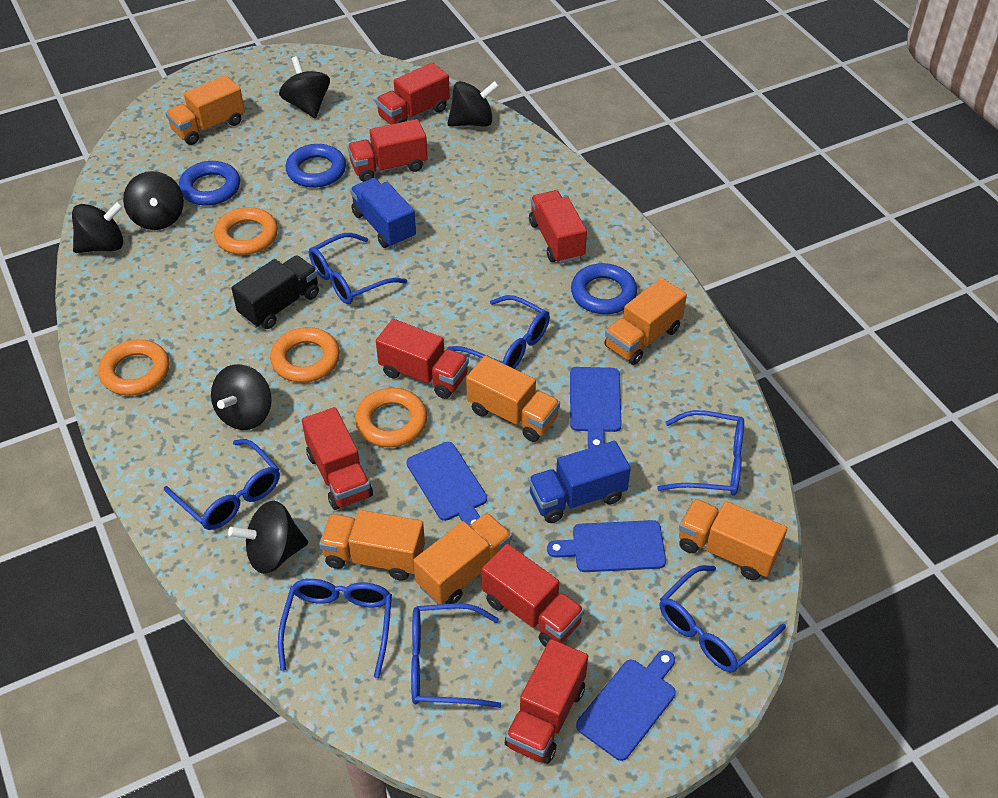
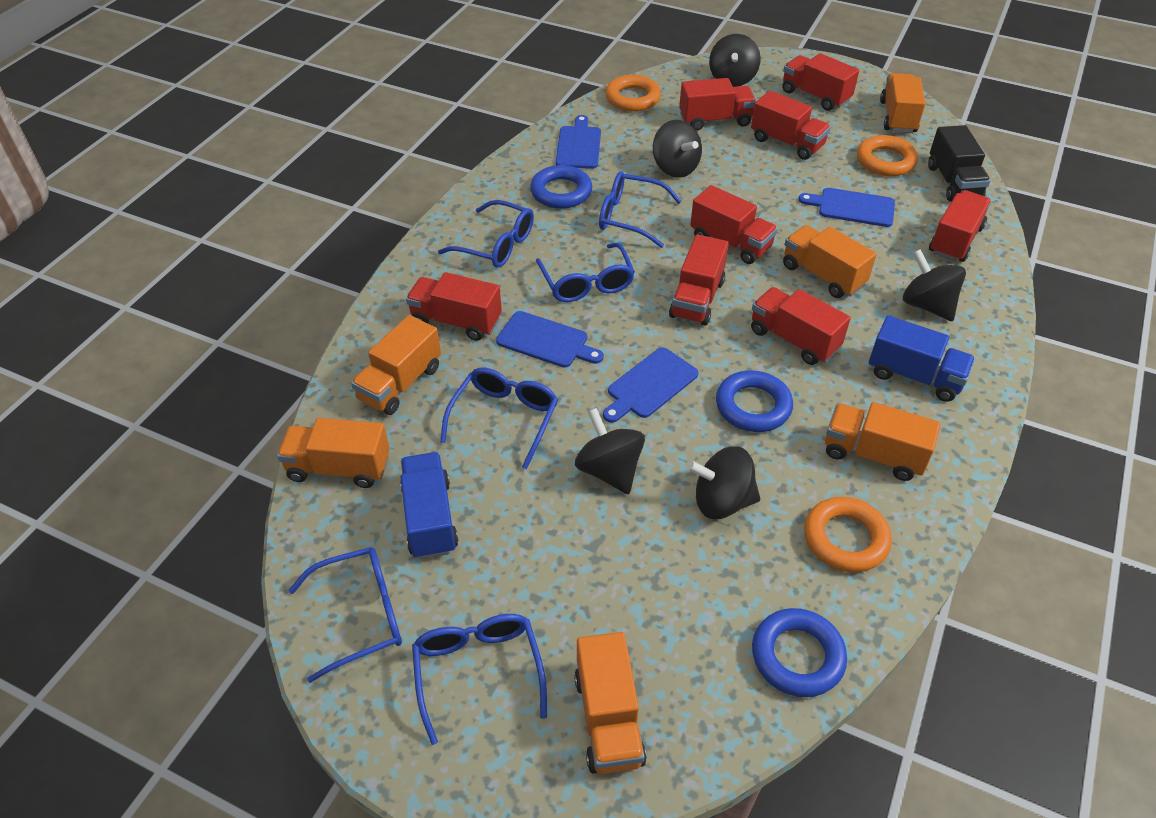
black spinning top: [72,201,124,253] [123,171,184,230] [211,364,272,430] [228,501,308,574] [279,56,330,119] [447,81,499,127] = 6 -> [575,408,645,494] [653,120,702,178] [687,446,760,519] [709,34,761,87] [903,249,966,321] = 5
blue glasses: [164,439,280,530] [278,579,392,678] [309,233,407,304] [411,603,502,708] [447,295,550,369] [657,410,744,496] [659,565,786,673] = 7 -> [288,547,402,683] [412,614,547,745] [438,200,534,268] [440,368,558,469] [536,243,635,302] [599,171,682,248] = 6
orange ring: [98,339,170,396] [214,207,278,255] [270,327,340,383] [355,388,427,447] = 4 -> [605,75,661,112] [804,497,892,572] [857,135,918,176] = 3
red truck: [302,407,373,510] [347,119,428,182] [376,62,450,125] [376,319,469,399] [482,544,584,647] [505,639,588,764] [529,190,587,264] = 7 -> [406,272,502,341] [669,234,729,326] [679,78,756,131] [690,185,778,264] [751,91,831,160] [751,287,851,365] [783,53,859,111] [929,190,991,262] = 8

